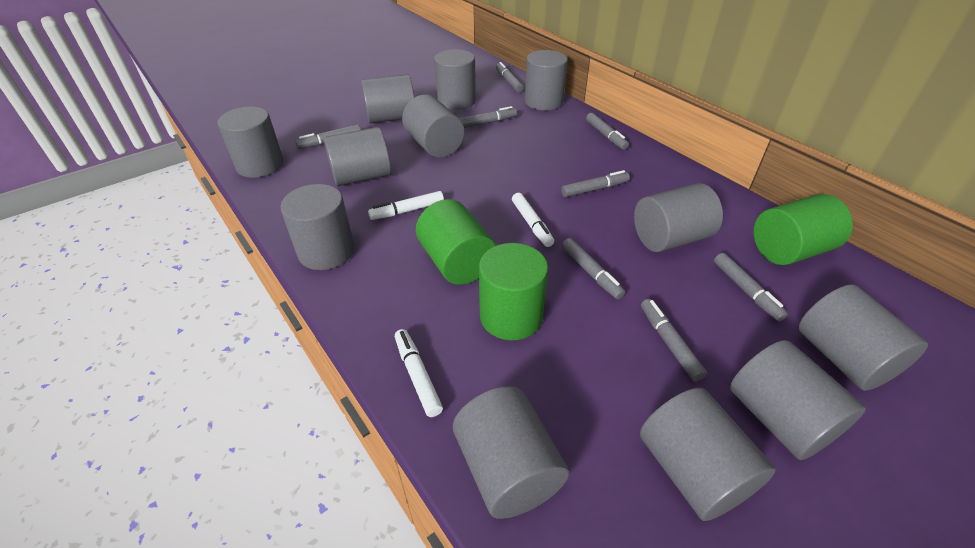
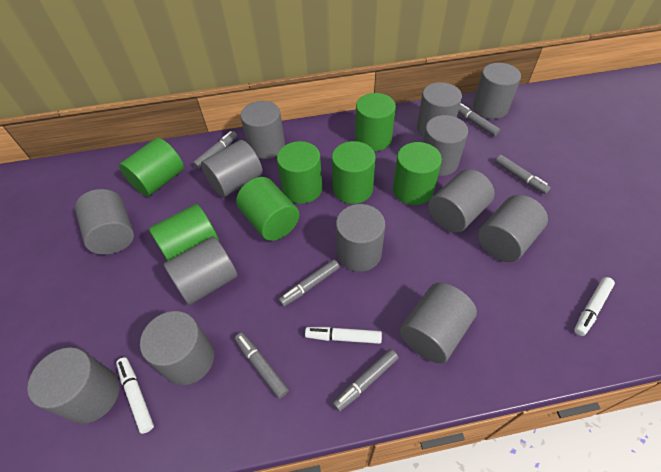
green cylinder: [416,199,496,285] [479,243,548,340] [753,194,853,265] = 3 -> [119,138,184,197] [149,204,219,261] [236,177,300,241] [277,141,322,204] [332,141,376,204] [355,93,396,151] [393,142,442,205] = 7
grey cylinder: [218,106,283,178] [280,184,354,270] [324,127,391,186] [361,74,414,123] [402,95,464,158] [434,49,476,110] [453,386,569,519] [525,50,568,110] [634,183,723,252] [640,388,776,521] [730,340,866,460] [799,284,928,391] = 12 -> [27,347,119,424] [75,189,134,255] [140,311,214,385] [164,236,238,305] [201,140,263,197] [240,101,285,159] [336,204,385,272] [399,283,477,364] [417,82,462,137] [423,115,468,176] [428,169,495,233] [473,63,521,119] [478,195,548,262] = 13
grey marker: [295,124,361,149] [459,106,517,128] [496,62,524,92] [561,170,630,197] [562,238,625,299] [586,113,629,150] [641,299,707,382] [714,253,788,321] = 8 -> [193,131,237,169] [235,333,289,399] [278,259,340,307] [333,349,398,412] [458,103,500,136] [495,155,551,194] = 6

